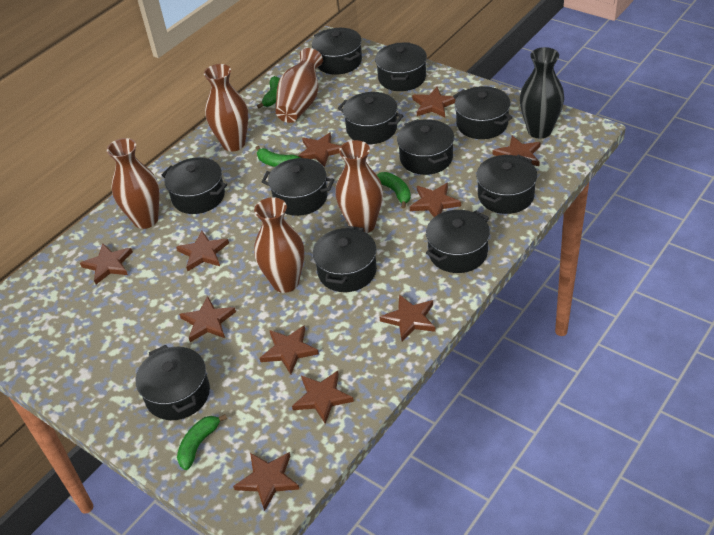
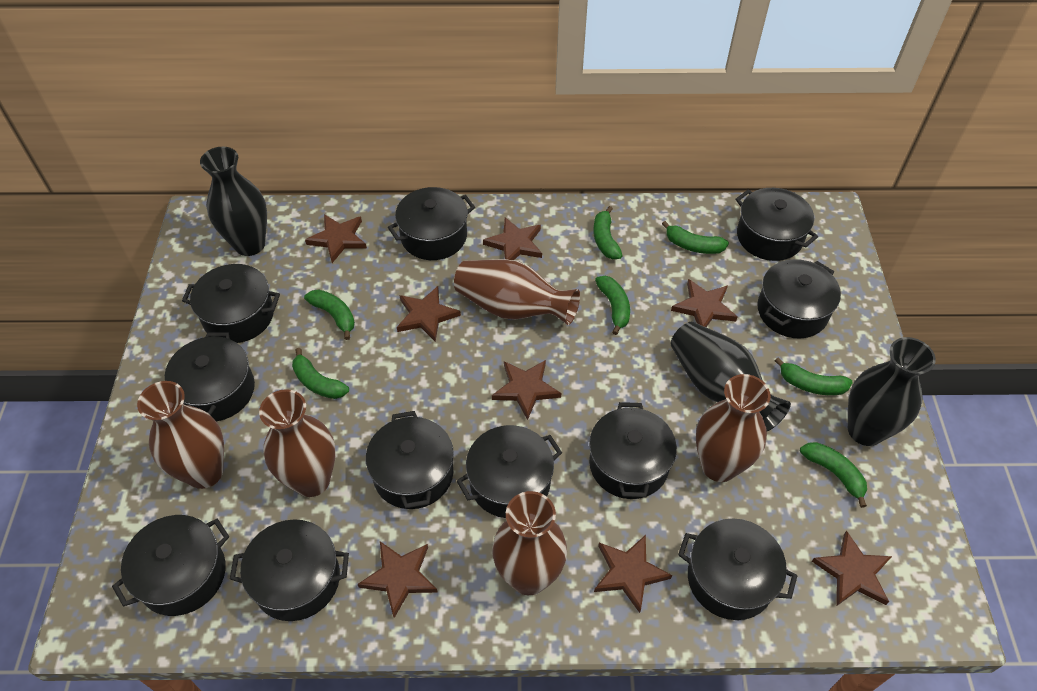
black vase: [520,47,564,138] = 1 -> [200,147,267,256] [671,322,791,431] [848,337,936,446] = 3
brown star: [80,243,133,284] [176,231,229,271] [179,296,236,342] [233,452,299,511] [260,325,319,374] [292,371,354,424] [298,132,341,167] [379,294,436,342] [410,183,461,217] [412,87,455,118] [493,136,541,166] = 11 -> [305,214,367,263] [358,541,438,618] [397,286,461,342] [483,217,542,260] [492,360,561,420] [594,535,672,613] [671,279,737,327] [812,531,892,606] = 8
green banana: [177,414,227,470] [256,146,300,167] [257,76,280,108] [377,172,411,208] = 4 -> [292,348,349,399] [304,289,355,340] [593,206,623,259] [595,276,630,335] [662,221,729,254] [775,357,853,395] [800,442,867,508] = 7

